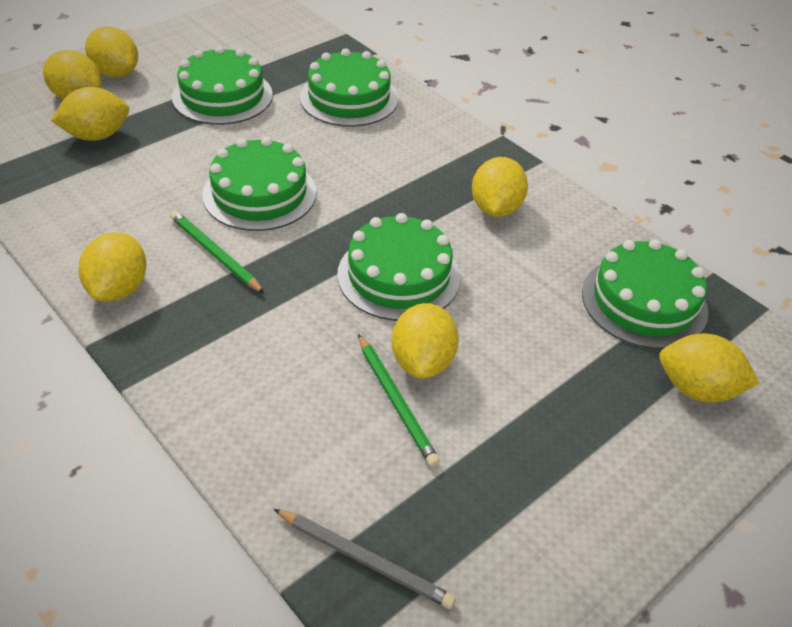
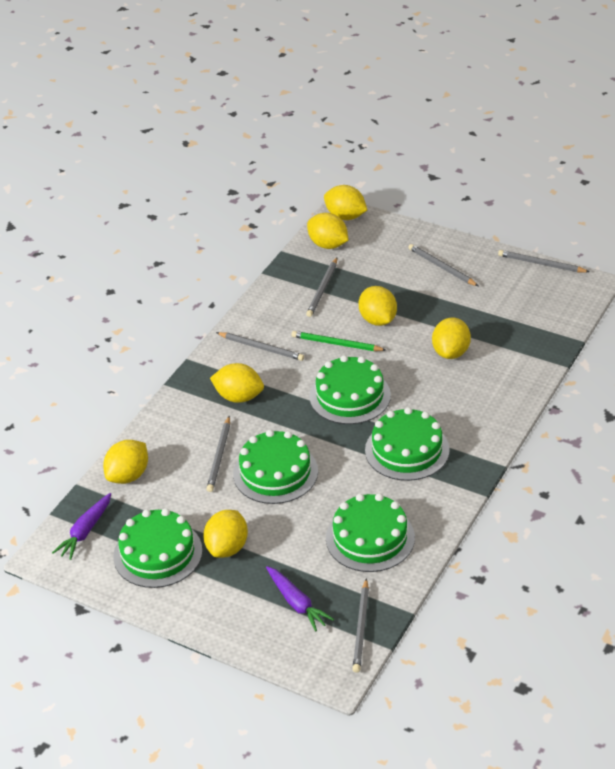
green pencil: [170,211,265,294] [358,334,440,467] = 2 -> [291,331,386,351] = 1
grey pencil: [274,509,456,609] = 1 -> [206,416,230,492] [216,332,304,361] [306,257,337,317] [352,578,369,673] [408,244,478,286] [498,250,590,272] = 6
purple carrot: none = 0 -> [52,493,111,560] [266,566,334,631] = 2

